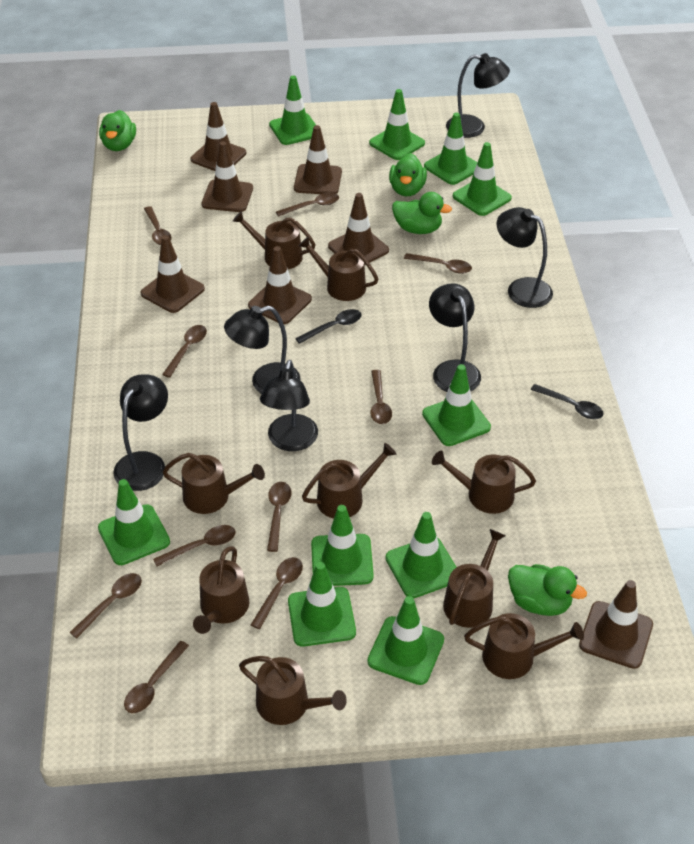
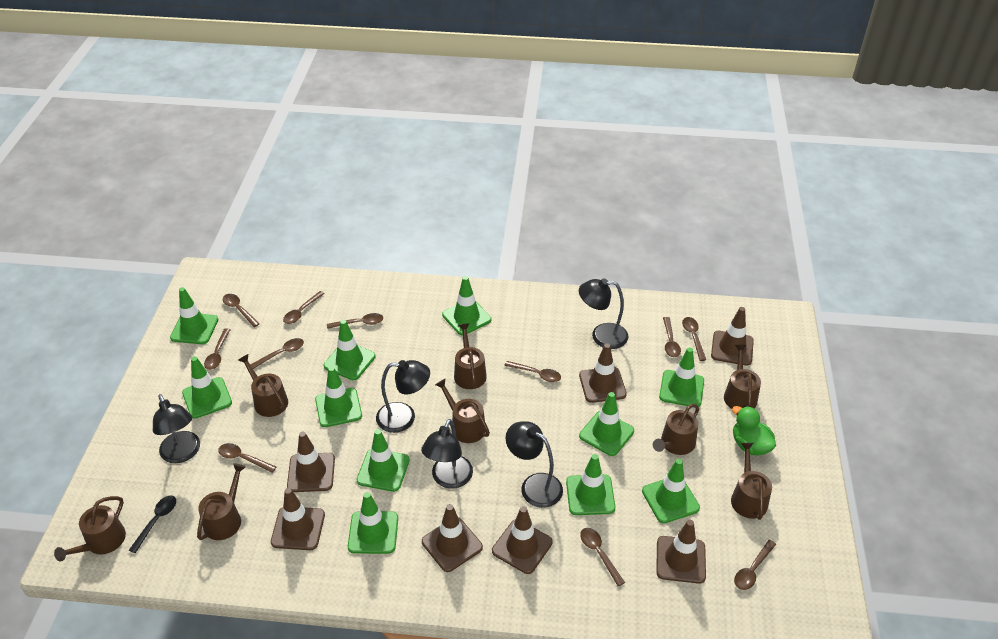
black lamp: [113,374,168,491] [224,306,300,394] [260,360,318,451] [429,283,481,392] [446,53,510,138] [497,207,553,308] = 6 -> [153,394,200,463] [376,360,430,433] [421,419,473,489] [506,421,563,508] [579,278,628,349] = 5
black spoon: [295,309,361,344] [531,384,604,419] = 2 -> [129,496,176,553] = 1
brown spoon: [69,573,142,638] [124,641,189,713] [144,206,171,245] [153,525,236,567] [162,325,207,378] [251,557,303,629] [267,482,291,552] [276,193,339,217] [370,370,392,424] [404,253,472,274] = 10 -> [204,328,230,370] [218,443,276,473] [223,294,259,327] [250,338,304,369] [283,291,325,324] [327,313,383,329] [504,361,561,382] [580,528,625,586] [663,317,681,357] [682,317,706,361] [734,540,776,590] = 11
brown watering can: [162,453,265,514] [193,546,249,634] [233,211,316,269] [239,656,347,725] [298,236,378,301] [302,443,396,518] [432,451,536,514] [443,529,506,628] [464,613,584,679] = 9 -> [54,496,126,561] [197,463,246,540] [238,354,288,417] [435,379,490,443] [454,323,487,389] [653,404,699,455] [724,345,761,409] [731,443,772,520] = 8
green duck: [99,110,136,151] [389,153,427,196] [392,192,452,234] [508,564,587,616] = 4 -> [732,406,776,456] = 1
green traffic cone: [98,479,170,565] [269,76,316,145] [288,562,356,647] [311,505,374,586] [367,596,444,685] [369,89,425,160] [386,512,457,598] [422,364,491,446] [424,113,477,185] [453,142,512,216] = 10 -> [170,287,218,344] [182,356,232,419] [315,366,362,427] [324,320,375,380] [348,492,398,554] [357,429,410,492] [442,276,491,335] [566,454,615,515] [579,392,634,456] [642,459,700,523] [659,347,704,407] = 11

